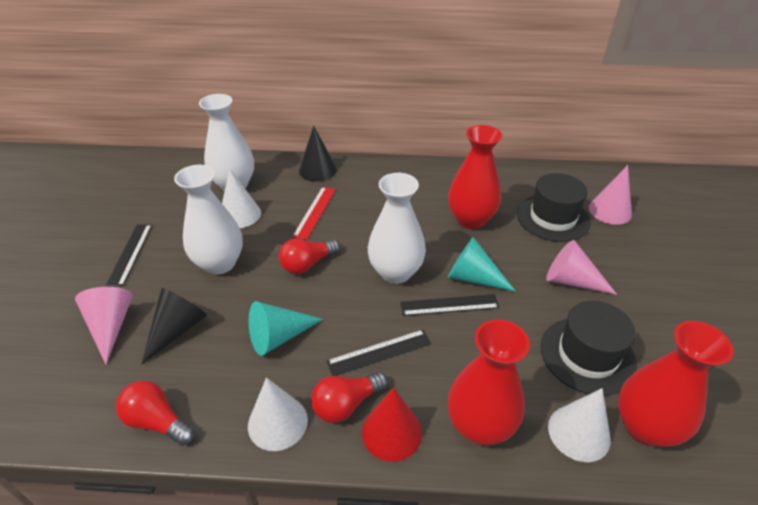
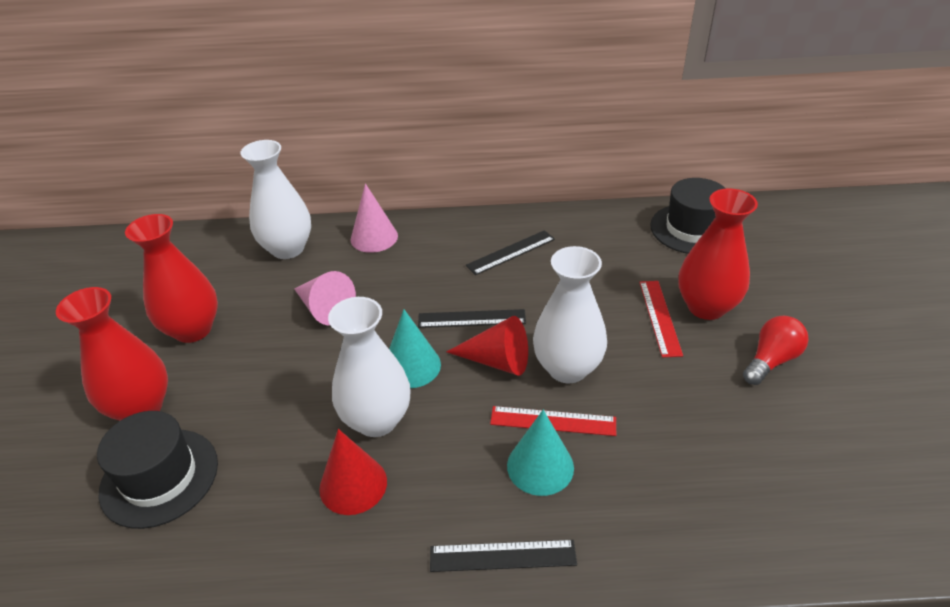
black cone: [142,288,207,364] [299,126,337,182] = 2 -> none = 0
pink cone: [75,287,133,364] [546,240,617,295] [589,165,632,225] = 3 -> [294,271,356,326] [350,183,398,253] = 2
red cone: [362,387,422,462] = 1 -> [319,429,387,515] [446,316,528,376] = 2
red light bulb: [116,381,194,446] [279,238,340,274] [311,372,388,423] = 3 -> [743,316,809,385] = 1
red ruler: [292,187,336,240] = 1 -> [490,406,616,436] [639,281,683,358] = 2
white cone: [222,168,261,228] [248,377,308,451] [548,388,610,462] = 3 -> none = 0

